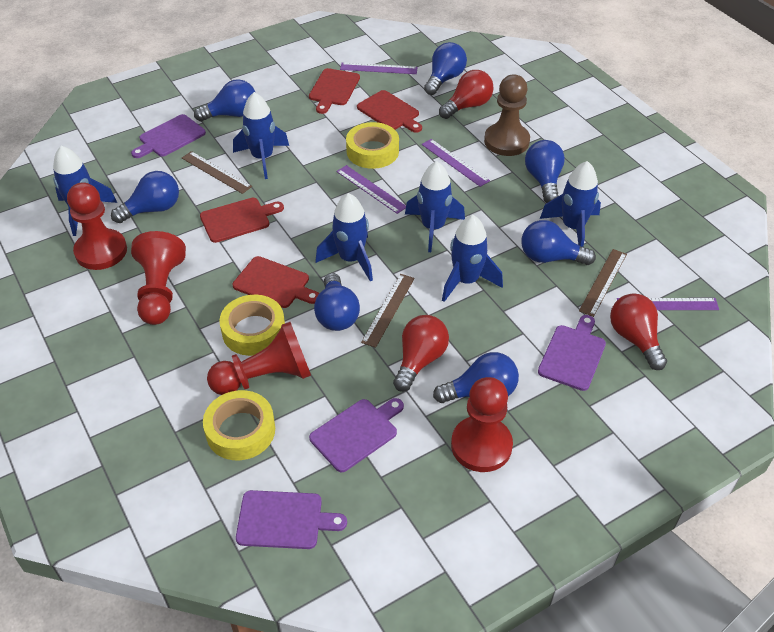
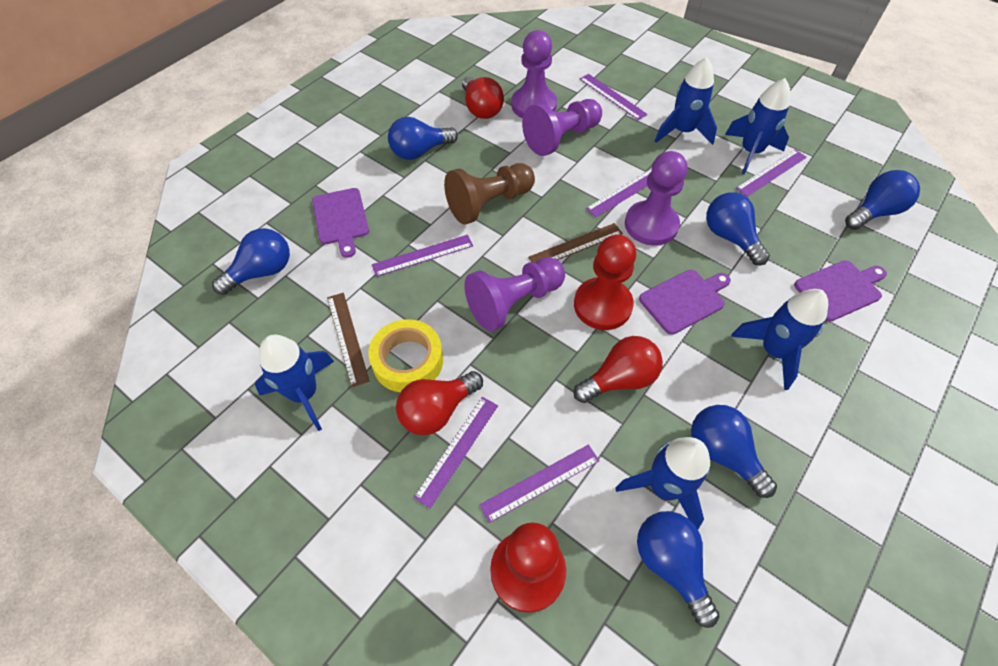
blue light bulb: [111,171,179,223] [194,79,256,122] [314,273,360,331] [424,42,467,95] [433,352,519,403] [521,220,596,265] [525,140,565,203] = 7 -> [212,228,290,295] [388,117,458,160] [637,511,719,628] [691,405,777,498] [706,192,770,265] [845,170,920,230] = 6
blue rocket: [53,146,117,236] [233,92,289,179] [316,193,373,282] [405,161,465,252] [442,215,503,302] [540,161,601,247] = 6 -> [255,335,334,431] [616,437,710,529] [655,57,717,145] [725,78,790,175] [731,289,828,390] = 5
brown ruler: [182,151,252,194] [361,274,415,348] [579,249,627,317] = 3 -> [327,293,370,387] [528,223,623,263] = 2
purple cutting board: [131,114,206,158] [236,490,347,549] [309,398,404,472] [538,315,606,391] = 4 -> [312,188,369,258] [639,270,731,335] [794,260,887,322] = 3
purple pawn: none = 0 -> [464,257,565,331] [511,30,557,118] [522,99,602,156] [625,151,687,246] = 4
purple ruler: [336,165,406,214] [340,62,418,74] [422,139,490,187] [617,298,719,310] = 4 -> [372,235,473,277] [413,397,498,508] [479,444,600,523] [580,74,648,120] [586,169,652,218] [736,149,807,197] = 6
red cutting board: [200,198,284,243] [233,256,319,308] [309,68,360,114] [357,90,422,133] = 4 -> none = 0
red pawn: [67,182,127,270] [131,231,186,325] [207,322,311,395] [451,377,513,472] = 4 -> [490,523,566,613] [574,235,636,330] = 2
yellow tape: [203,390,275,460] [219,295,285,356] [346,122,399,169] = 3 -> [368,319,443,392] = 1

